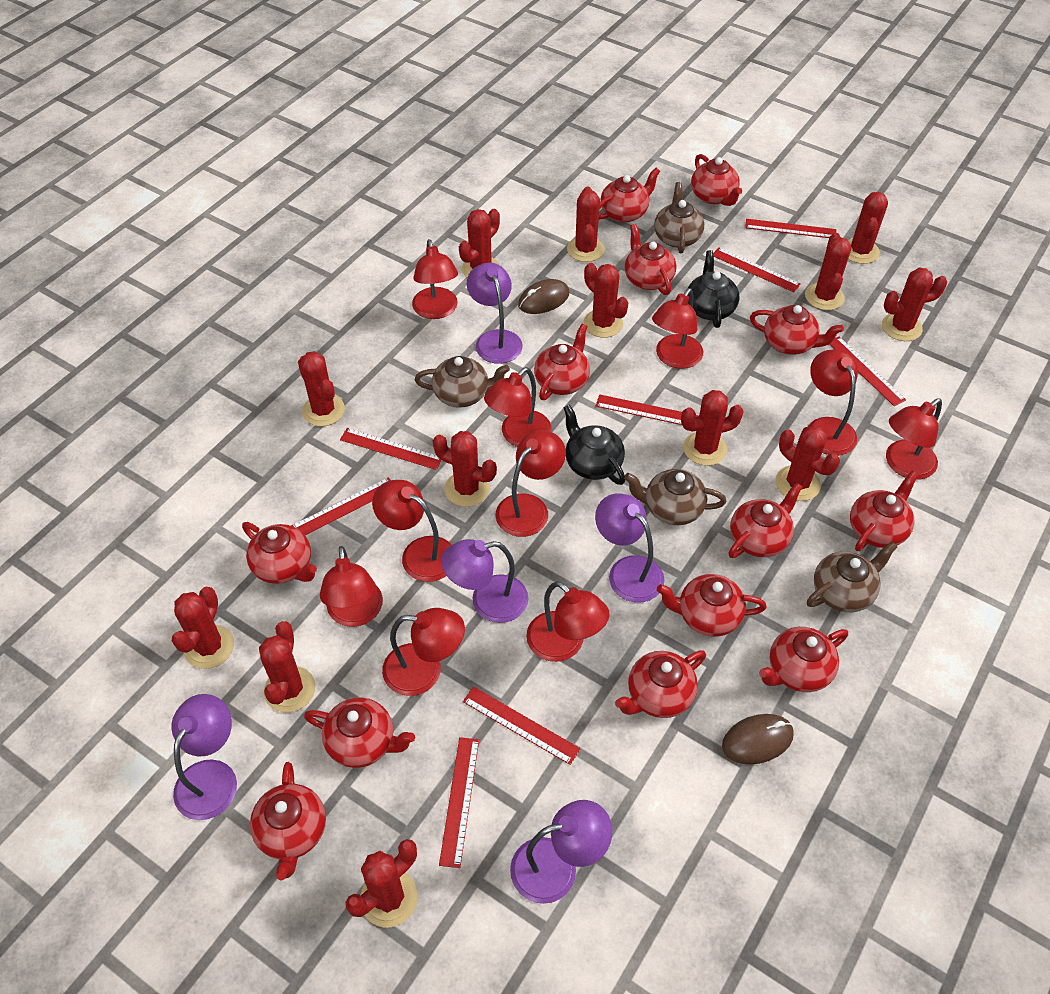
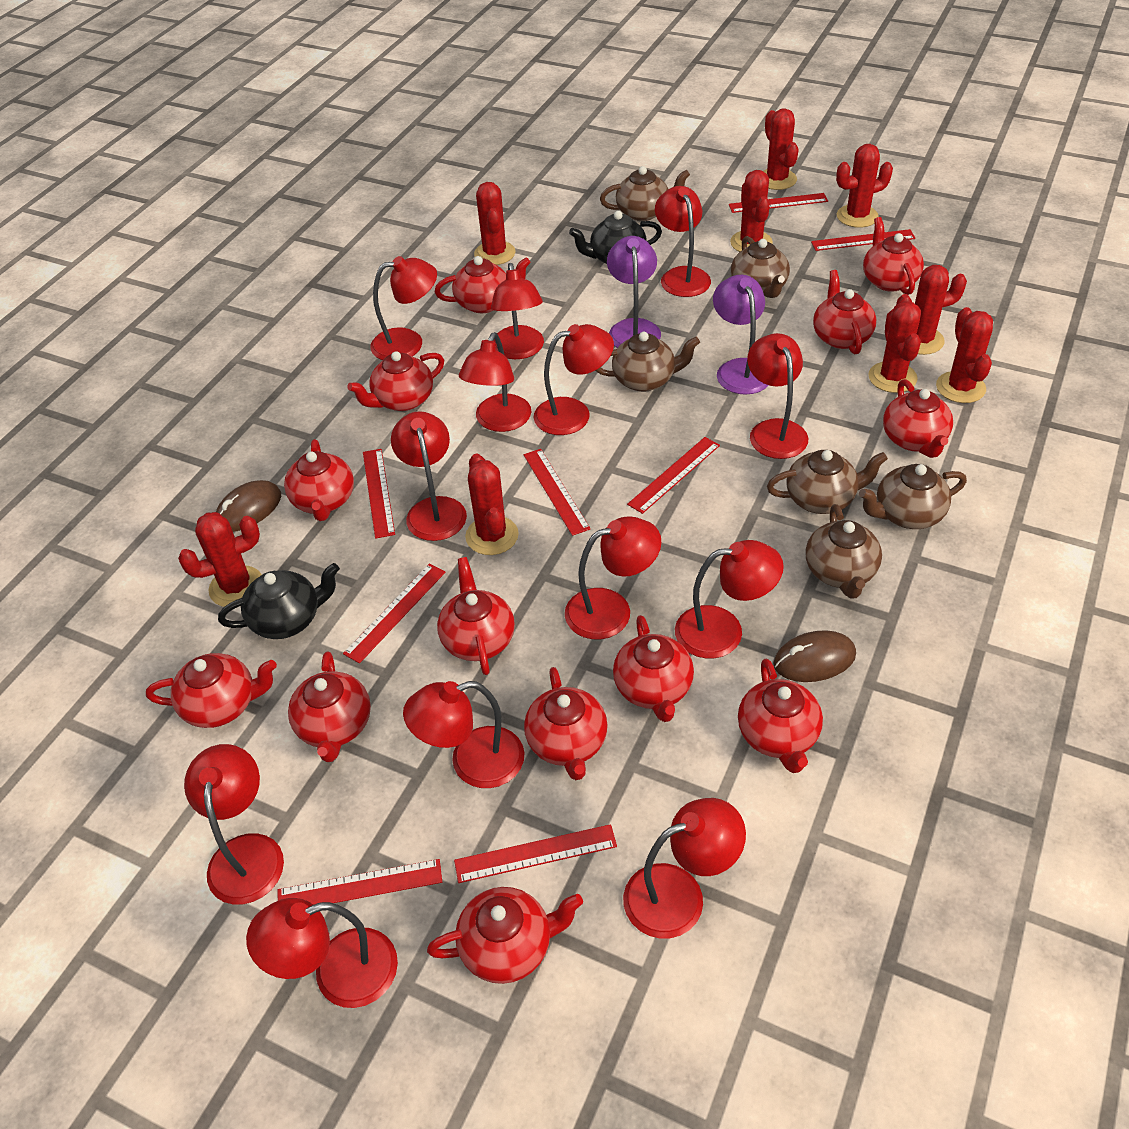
brown teapot: [415,356,510,408] [624,469,726,525] [654,182,704,253] [807,542,897,612] = 4 -> [595,332,700,392] [600,166,690,221] [731,236,790,298] [767,450,888,514] [805,504,882,599] [859,464,967,529] = 6
purple lamp: [171,694,237,820] [441,539,529,623] [467,263,523,364] [510,800,612,904] [595,493,665,603] = 5 -> [607,236,661,348] [713,275,769,395] = 2
red cactus: [172,587,234,669] [259,621,315,713] [298,351,345,427] [346,839,418,928] [433,431,497,507] [459,209,500,278] [567,186,605,262] [583,263,629,338] [681,390,744,466] [776,425,840,501] [805,233,851,310] [848,192,888,264] [882,268,947,341] = 13 -> [178,512,262,607] [465,453,519,555] [474,182,516,265] [730,170,773,252] [763,108,799,190] [836,144,893,228] [868,301,921,393] [896,265,967,355] [936,307,993,403] = 9
red lamp: [320,546,383,627] [372,480,452,582] [382,608,465,696] [412,239,458,319] [484,367,551,447] [496,430,566,537] [526,581,609,662] [652,288,703,369] [809,350,858,456] [886,398,942,480] = 10 -> [184,744,284,905] [246,898,398,1008] [370,256,437,360] [391,411,467,541] [403,681,524,788] [459,332,531,432] [491,263,544,359] [534,324,614,435] [565,516,661,639] [623,798,746,939] [655,186,711,297] [675,540,784,658] [747,333,808,459] = 13

